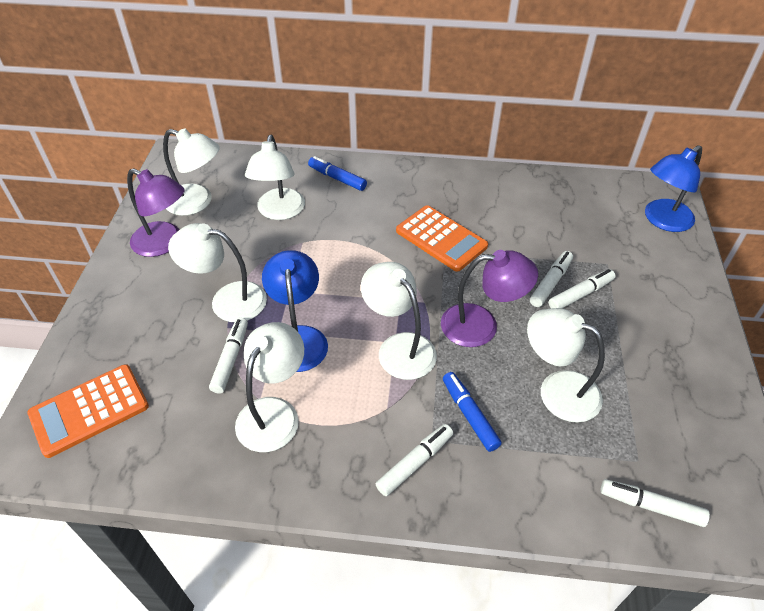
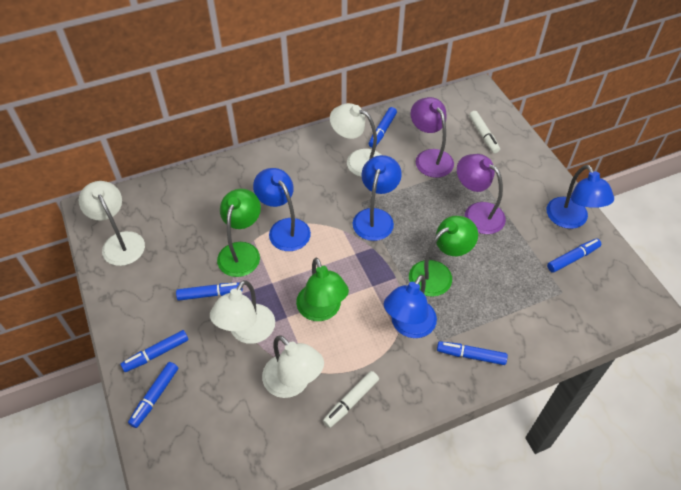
blue lamp: [262,250,328,372] [645,145,702,232] = 2 -> [253,168,311,251] [353,155,402,241] [384,275,437,338] [547,165,614,229] = 4
blue marker: [308,156,367,191] [443,372,502,452] = 2 -> [121,330,189,372] [128,362,178,428] [176,282,243,301] [369,107,397,148] [437,341,508,365] [547,239,601,273] = 6
green lamp: none = 0 -> [217,189,261,277] [296,258,349,321] [409,216,478,297] = 3
orange calculator: [28,364,149,458] [396,205,488,272] = 2 -> none = 0
white lamp: [163,128,220,216] [168,223,267,322] [235,322,304,452] [245,135,305,220] [361,262,437,380] [527,308,605,423] = 6 -> [78,181,145,266] [210,280,275,344] [262,335,324,398] [330,103,381,177] = 4
white marker: [209,318,248,394] [376,424,453,496] [530,251,573,307] [549,269,616,308] [601,479,710,527] = 5 -> [323,371,379,428] [469,111,500,153] = 2

